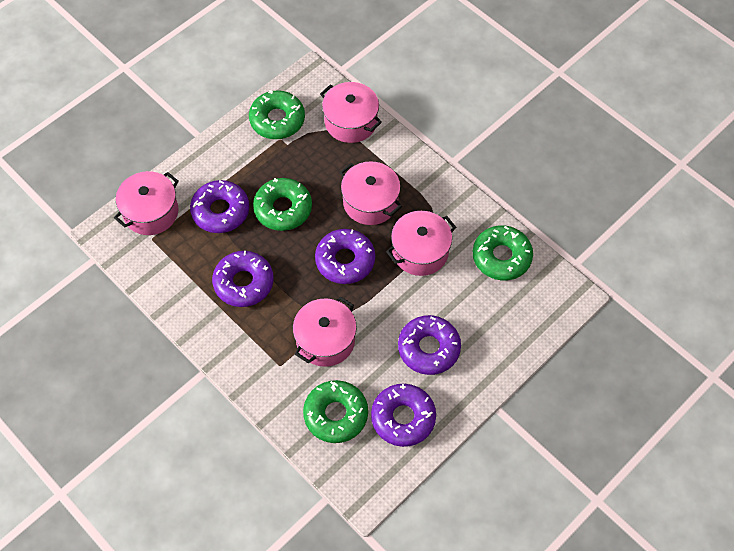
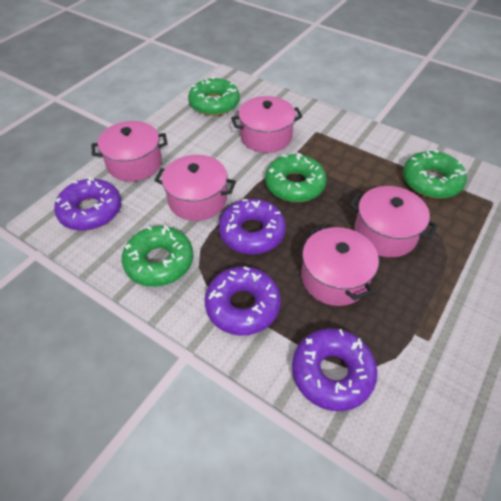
purple donut: [190,180,249,233] [212,251,274,307] [315,229,375,284] [371,384,436,447] [398,315,461,375] = 5 -> [54,177,121,231] [205,266,281,336] [219,199,286,254] [292,328,378,411] = 4

